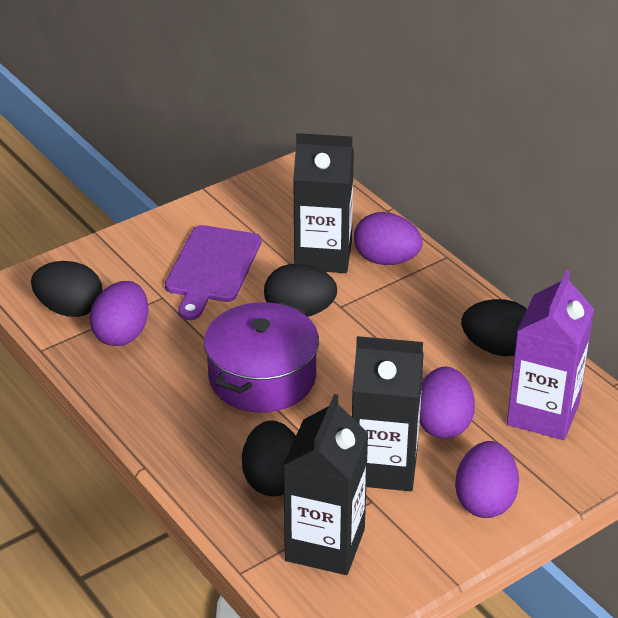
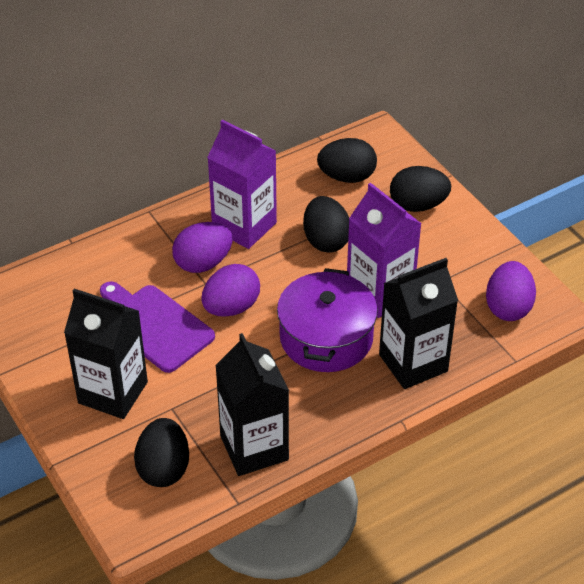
purple carton: [507,270,594,440] = 1 -> [207,120,277,249] [347,182,422,318] = 2
purple egg: [89,281,148,346] [354,212,423,265] [419,367,475,439] [455,441,519,518] = 4 -> [172,222,233,273] [201,264,260,317] [486,261,536,321] = 3

